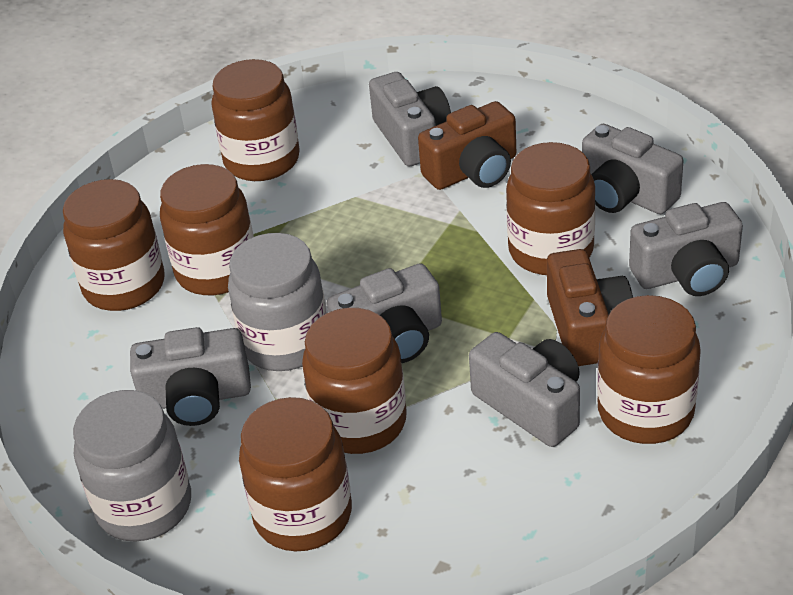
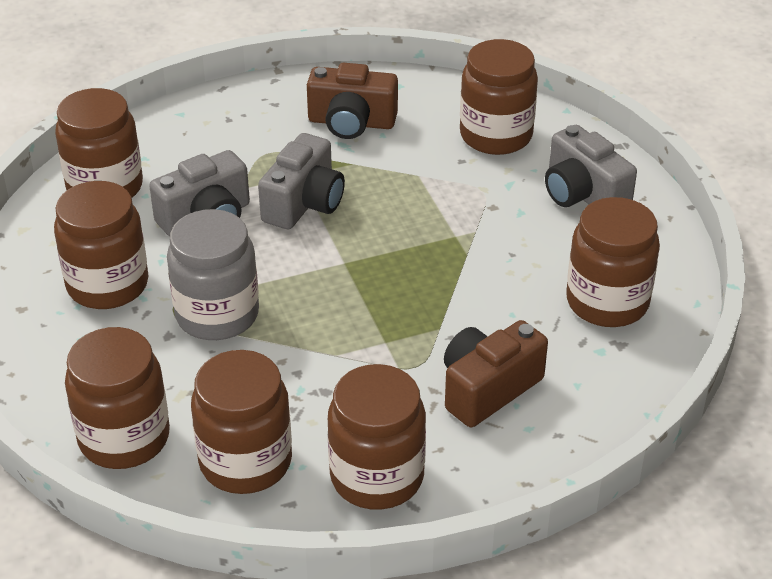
grey camera: [130,327,251,426] [327,263,442,363] [369,72,451,166] [469,332,580,447] [582,124,683,214] [629,202,743,296] = 6 -> [149,150,250,236] [258,133,345,229] [545,125,637,207] = 3
grey jar: [73,390,191,541] [228,233,327,371] = 2 -> [167,209,259,340] = 1

